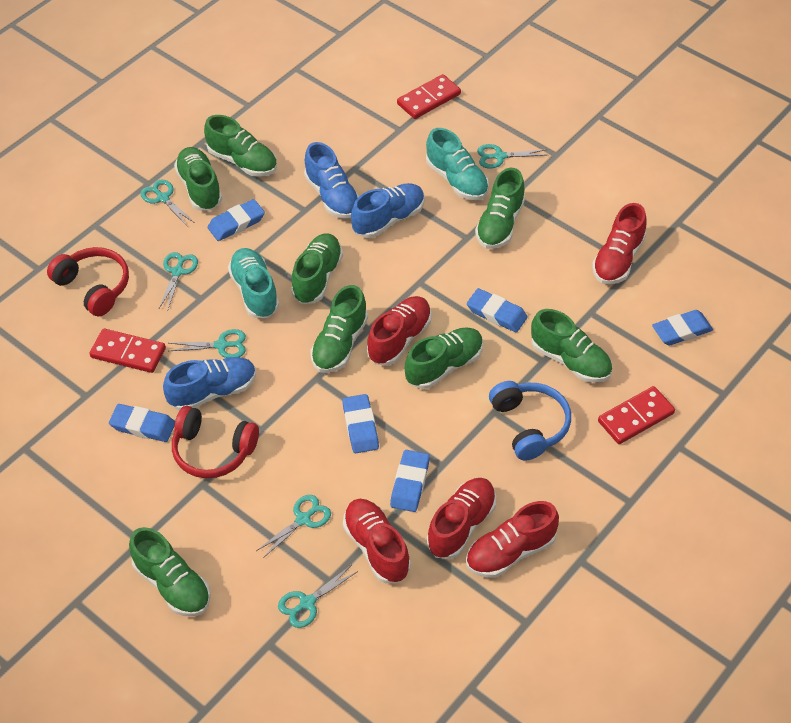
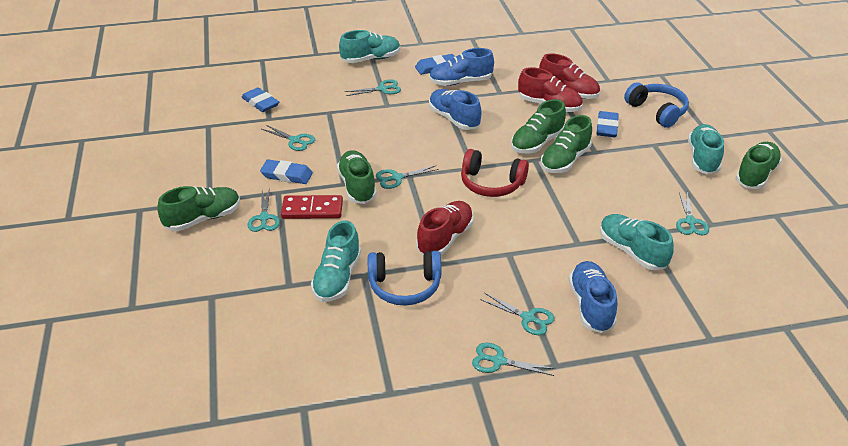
blue eraser: [109,404,175,442] [207,199,265,241] [342,394,379,453] [390,450,430,512] [467,288,528,333] [652,310,713,346] = 6 -> [241,88,279,112] [260,160,313,184] [415,54,455,75] [596,111,619,137] = 4
blue headphones: [489,381,571,461] = 1 -> [368,251,441,306] [624,82,689,128] = 2
green shoe: [129,527,211,616] [174,147,222,211] [204,115,277,177] [291,234,343,304] [310,285,368,373] [405,327,483,389] [475,168,525,249] [531,309,612,383] = 8 -> [157,186,240,231] [337,150,377,204] [511,99,566,154] [540,115,592,173] [735,142,782,189] = 5
red domino: [90,329,166,373] [397,74,461,119] [598,386,675,444] = 3 -> [281,195,343,219] = 1
red headphones: [47,247,129,316] [172,406,259,478] = 2 -> [461,149,529,197] = 1
red shoe: [343,499,411,583] [367,296,432,365] [427,478,496,559] [466,501,559,578] [592,203,646,284] = 5 -> [416,201,474,256] [518,67,583,112] [539,53,600,99] = 3
turquoise scissors: [141,180,195,227] [159,252,198,311] [169,329,246,358] [256,495,331,558] [278,565,358,628] [477,144,547,168] = 6 -> [247,188,280,232] [262,125,315,151] [345,79,401,96] [376,166,439,189] [472,343,555,376] [480,293,555,335] [676,192,709,235] = 7
turquoise shoe: [228,248,279,318] [426,128,489,200] = 2 -> [311,220,361,302] [339,30,400,63] [600,214,674,270] [688,124,724,174] = 4

